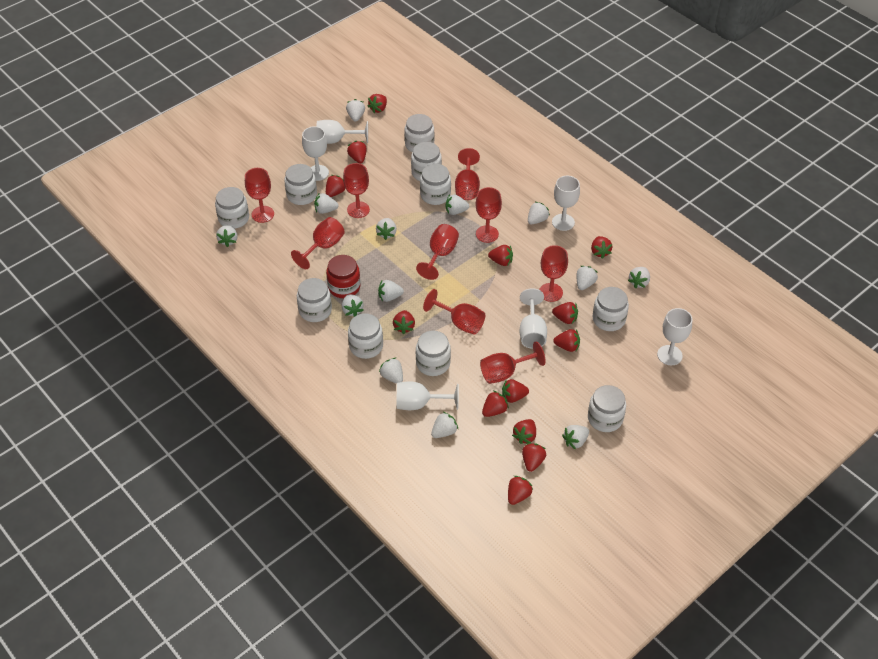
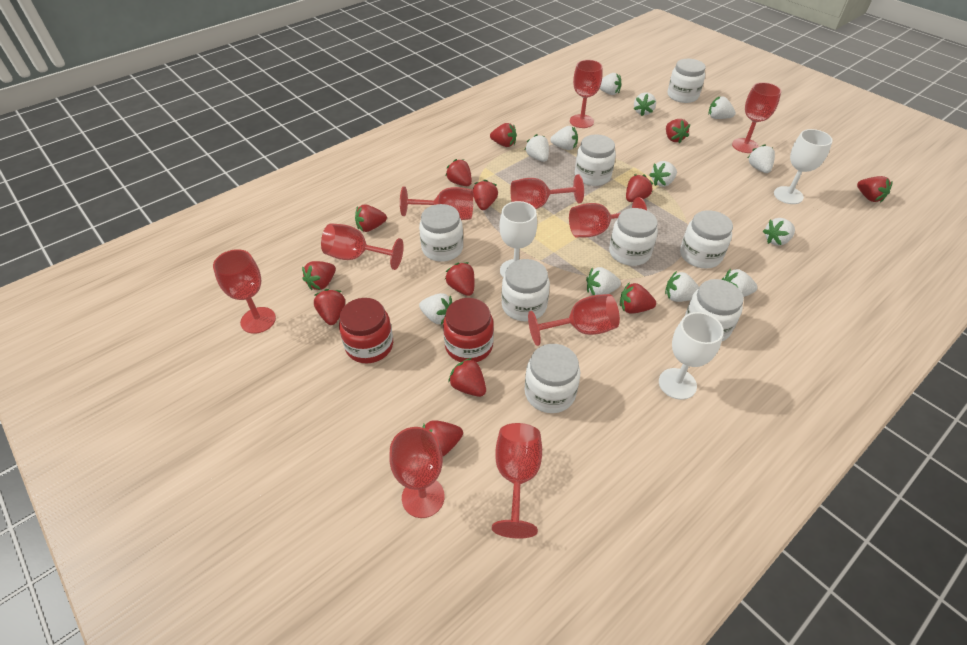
red goblet: [245,168,274,223] [291,217,345,269] [343,163,370,218] [416,224,459,280] [423,289,485,335] [455,148,480,200] [475,187,502,243] [480,341,546,384] [539,245,568,302] = 9 -> [213,249,276,334] [321,223,404,270] [389,427,445,518] [400,186,473,220] [492,423,542,539] [510,174,584,209] [528,294,620,346] [569,197,647,238] [570,60,603,128] [732,82,781,153] = 10
red jar: [326,255,361,298] = 1 -> [339,298,393,363] [443,298,494,362] = 2
white goblet: [302,126,329,181] [316,120,368,144] [396,381,459,410] [520,288,547,349] [552,176,580,231] [657,308,692,365] = 6 -> [499,201,537,277] [659,312,724,400] [774,129,833,204] = 3
white jar: [215,187,249,229] [284,164,317,205] [297,278,332,322] [348,313,383,359] [404,114,435,152] [411,142,442,181] [416,330,451,376] [420,164,451,205] [588,385,626,432] [593,287,629,331] = 10 -> [419,204,463,262] [501,259,550,321] [525,344,580,413] [575,134,616,186] [609,208,658,266] [668,59,706,103] [680,210,733,268] [685,279,744,341] = 8
white strawberry: [216,225,238,247] [314,193,339,214] [342,294,364,317] [346,99,365,122] [376,218,397,240] [378,280,404,302] [379,358,403,384] [431,412,458,438] [446,194,469,215] [528,202,550,224] [562,425,589,449] [577,266,598,290] [628,267,650,288] = 13 -> [419,293,453,325] [525,134,549,162] [550,126,578,150] [586,267,621,295] [599,73,621,95] [634,92,656,116] [649,161,677,187] [665,271,699,302] [708,96,736,119] [721,269,758,297] [748,144,775,173] [763,218,795,246] = 12

